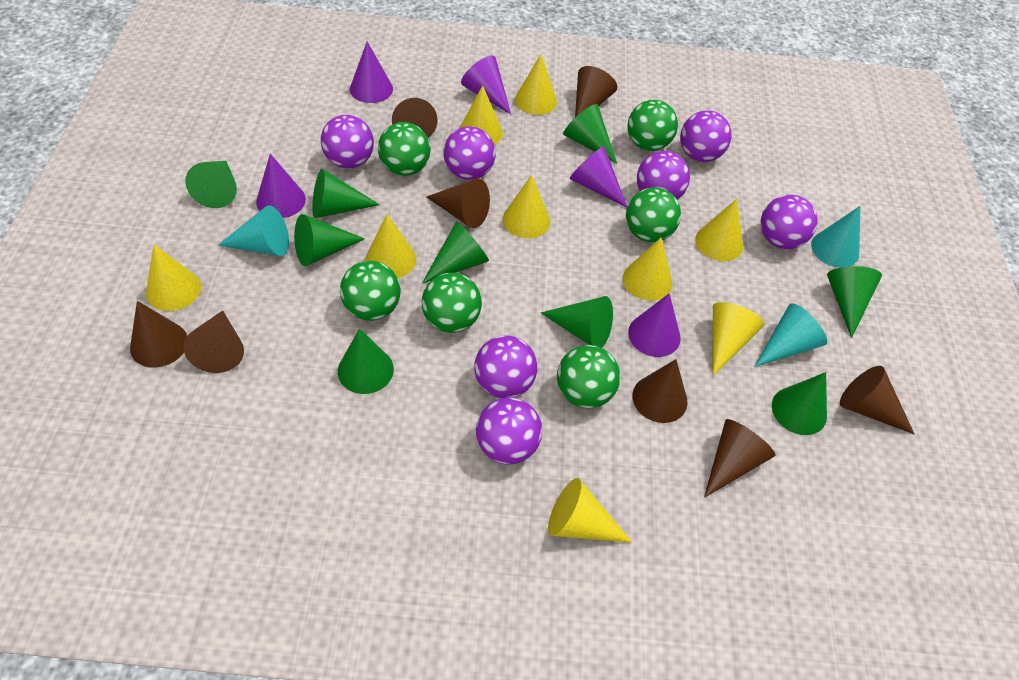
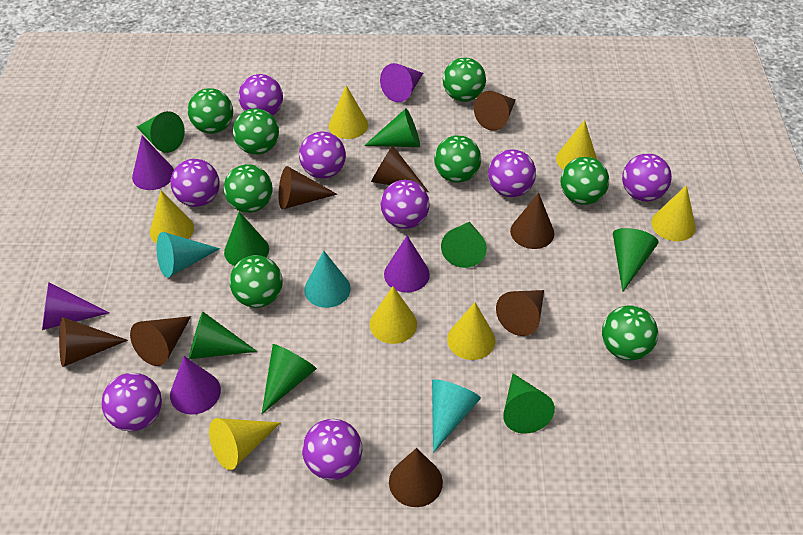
green ball: [340,261,401,321] [378,122,431,176] [422,273,482,333] [557,345,620,408] [626,187,681,242] [627,100,678,151] = 6 -> [188,88,233,134] [224,164,272,213] [230,255,283,308] [233,108,279,155] [434,135,481,183] [443,58,486,102] [561,157,609,205] [602,305,658,361] = 8
green cone: [185,161,237,208] [294,214,365,266] [312,169,380,218] [338,328,394,394] [422,222,489,284] [541,296,613,348] [563,104,617,164] [772,372,827,435] [827,266,882,338] = 9 -> [137,111,185,153] [189,312,258,359] [224,212,269,266] [262,344,317,414] [364,108,420,147] [441,222,487,268] [503,374,555,434] [613,228,659,292] = 8
purple ball: [321,115,374,168] [443,126,496,180] [474,336,537,398] [476,398,542,464] [637,151,690,200] [680,110,732,162] [761,195,818,249] = 7 -> [101,373,162,431] [171,159,220,207] [239,74,283,116] [299,132,346,179] [302,419,362,480] [380,180,430,229] [488,149,536,197] [622,154,672,201] = 8
yellow cone: [146,245,201,311] [366,214,416,278] [460,85,503,145] [503,175,550,238] [515,54,557,115] [548,478,632,543] [623,237,673,301] [695,199,743,261] [712,302,764,376] = 9 -> [150,191,194,244] [209,418,281,470] [329,85,368,139] [370,286,417,344] [447,302,495,360] [556,120,597,170] [651,185,696,241] = 7

